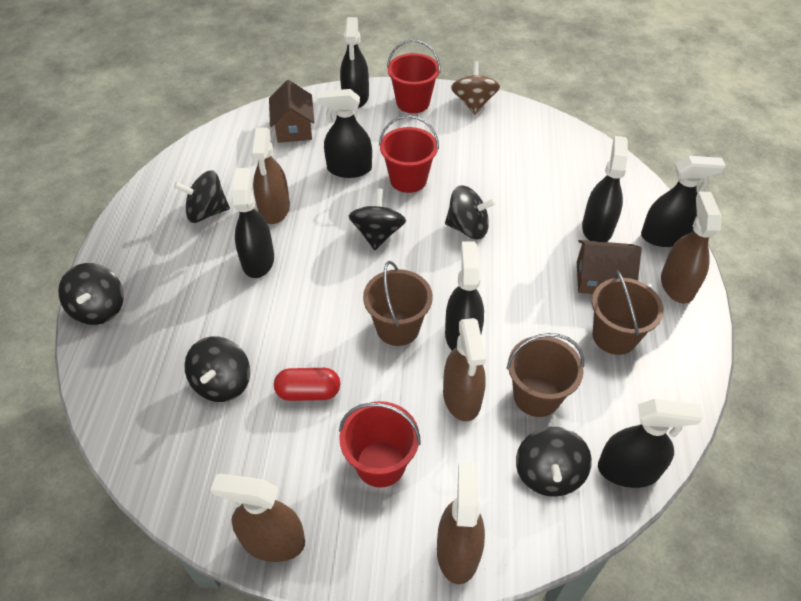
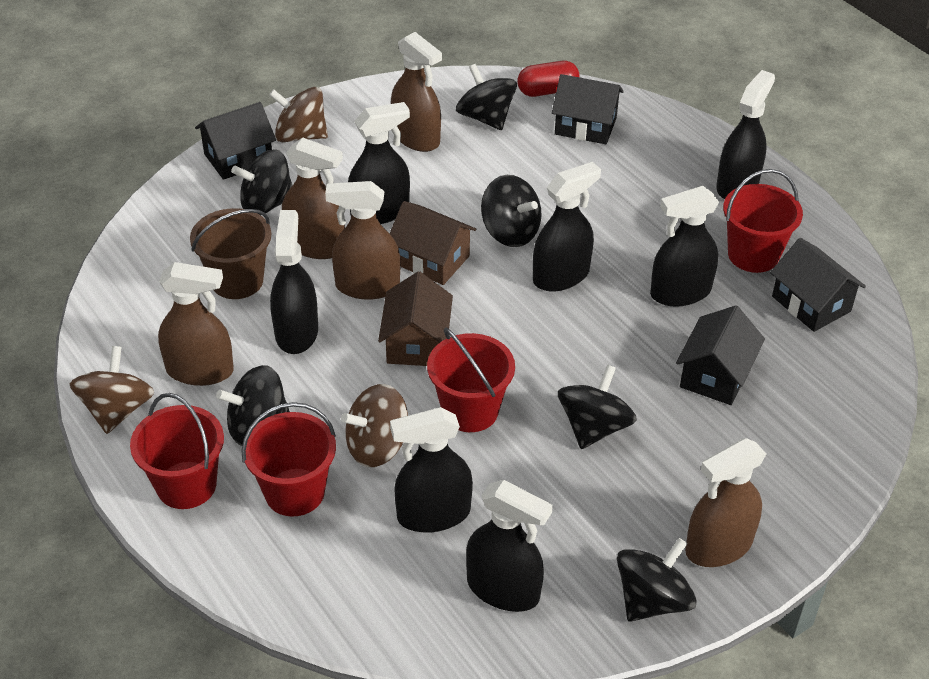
black house: none = 0 -> [195,102,276,180] [552,74,624,144] [676,306,765,405] [770,238,866,332] = 4
brown bucket: [363,261,433,346] [507,333,584,417] [592,270,664,355] = 3 -> [190,208,271,299] = 1
brown spinning top: [451,61,500,114] = 1 -> [70,346,154,434] [269,87,328,142] [341,384,408,467] = 3
red bucket: [339,401,421,488] [379,115,439,193] [387,39,441,113] = 3 -> [130,393,224,509] [242,402,336,516] [427,328,515,432] [723,169,803,273] = 4

